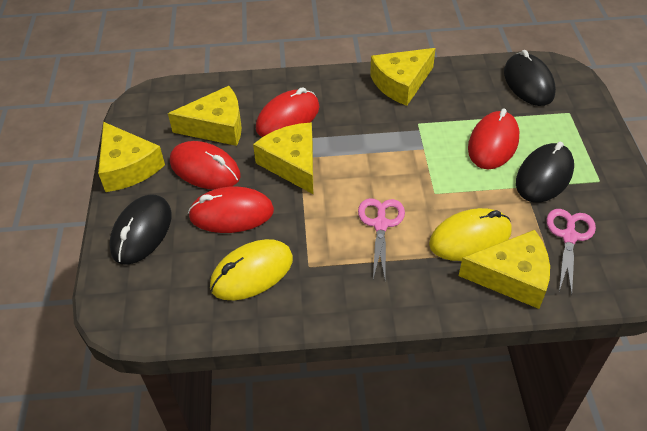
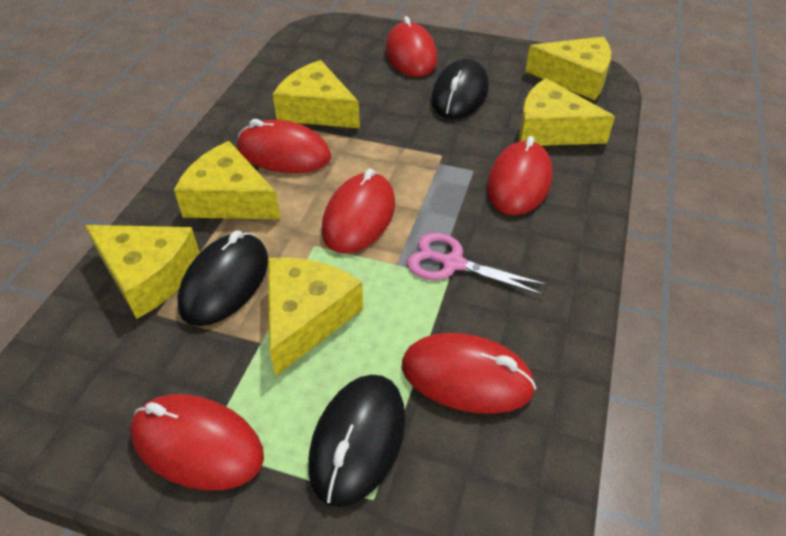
pink scissors: [358,198,405,279] [546,209,596,295] = 2 -> [407,233,548,296] = 1
red mouse: [170,141,240,190] [188,186,274,233] [256,87,320,137] [468,109,519,169] = 4 -> [130,394,264,491] [237,119,331,173] [322,168,395,254] [386,16,438,77] [402,333,536,414] [487,136,553,215] = 6
yellow cheese: [98,122,165,192] [168,86,242,146] [253,122,313,194] [370,48,436,106] [459,230,550,309] = 5 -> [85,225,200,319] [174,141,281,219] [268,257,363,376] [273,60,360,129] [519,78,615,146] [525,37,611,100] = 6
yellow mouse: [210,239,293,300] [429,208,512,261] = 2 -> none = 0

